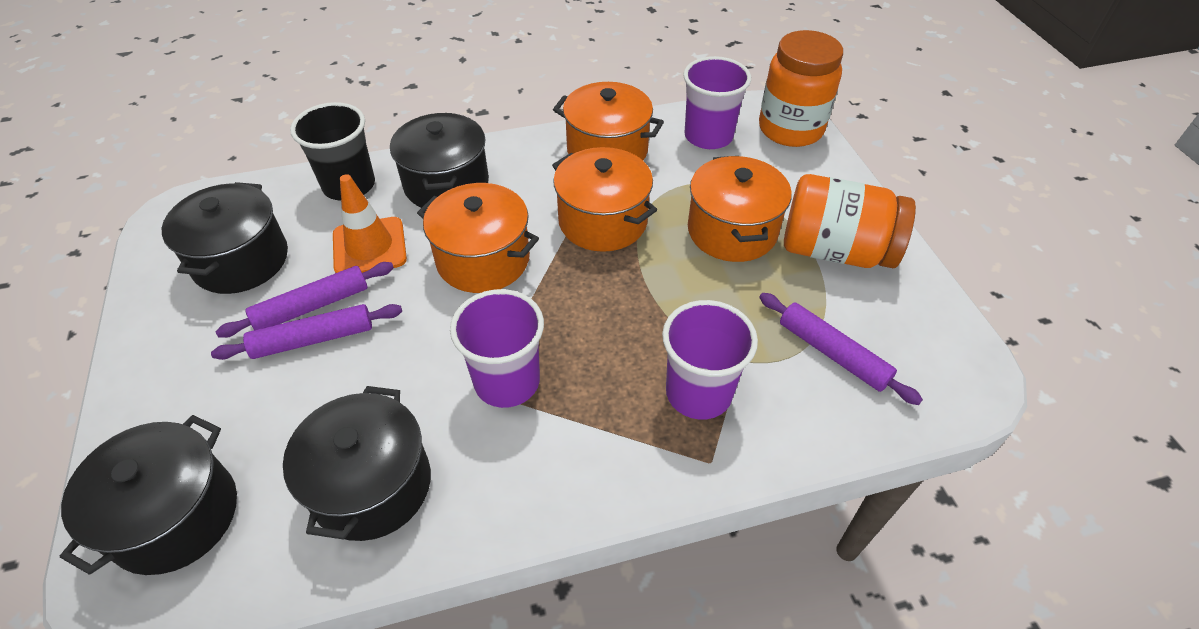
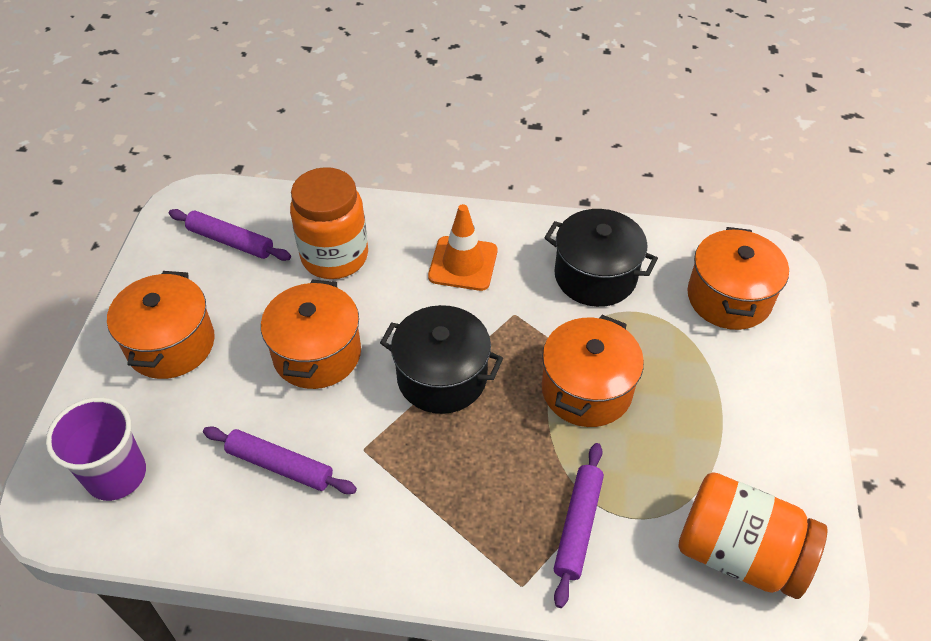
black cup: [290,102,375,201] = 1 -> none = 0
black pot: [60,415,237,575] [162,182,288,294] [283,386,431,541] [390,113,489,208] = 4 -> [380,305,503,414] [544,209,658,307] = 2
purple cup: [450,289,544,408] [662,300,758,420] [683,56,751,149] = 3 -> [46,397,146,501] = 1

